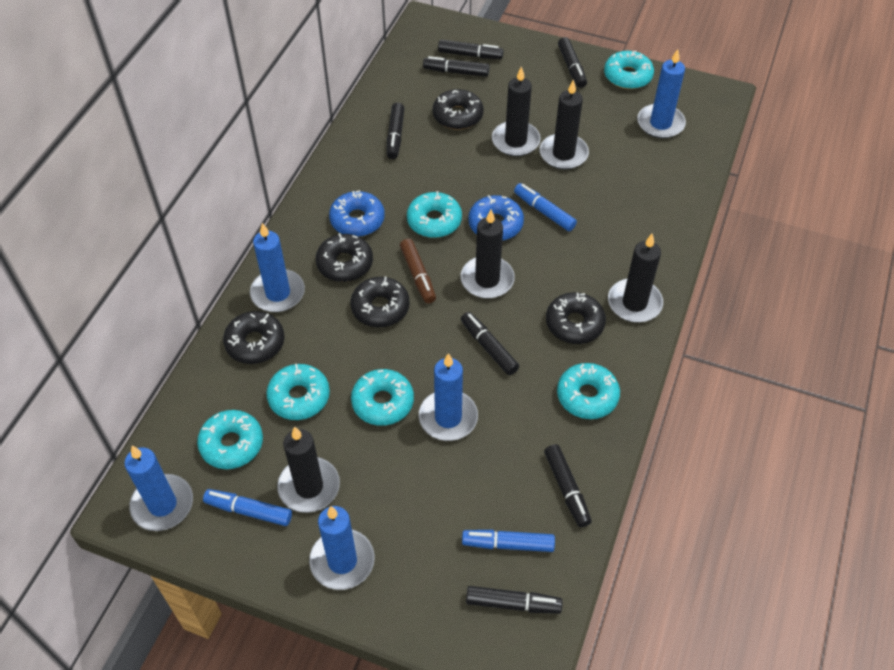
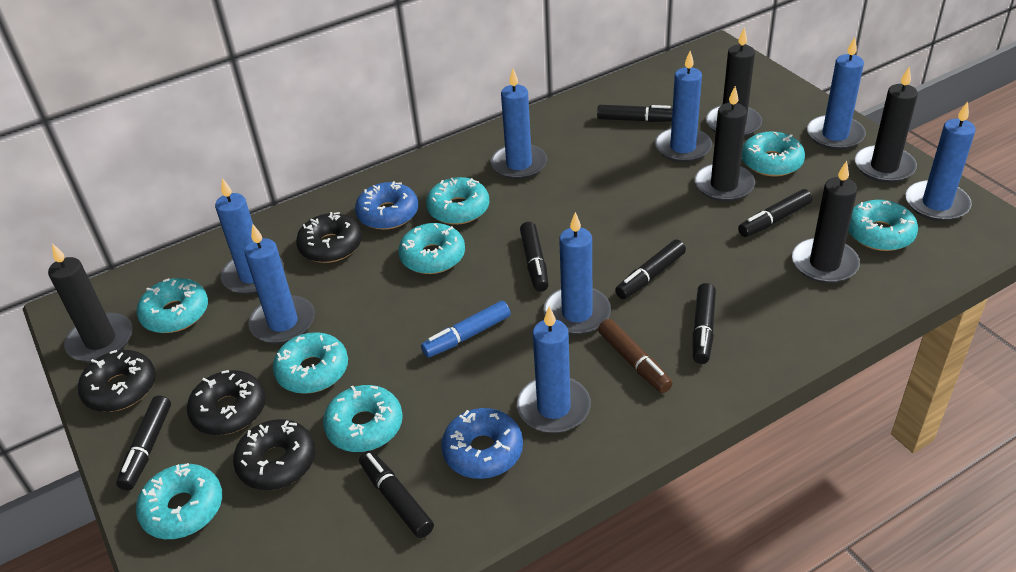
black donut: [223,311,284,364] [316,233,373,282] [351,276,410,327] [433,89,484,130] [546,292,606,344] = 5 -> [78,350,156,412] [187,370,265,435] [233,419,315,490] [296,212,362,263] = 4
blue candle: [125,446,193,531] [250,223,305,312] [309,506,375,590] [419,353,478,441] [637,49,686,138] = 5 -> [215,178,284,295] [244,224,315,344] [491,69,547,179] [517,306,591,433] [543,212,611,335] [655,51,712,162] [807,37,866,150] [906,101,976,221] = 8
blue marker: [203,489,292,526] [462,530,555,552] [514,183,577,231] = 3 -> [421,301,511,358] = 1
turquoise donut: [197,410,263,469] [266,364,330,420] [351,369,414,426] [407,191,462,238] [557,363,620,419] [604,51,654,89] = 6 -> [136,463,222,539] [137,278,208,333] [273,332,348,394] [323,385,403,452] [398,223,465,274] [426,177,489,225] [742,131,805,177] [848,200,918,251] = 8

